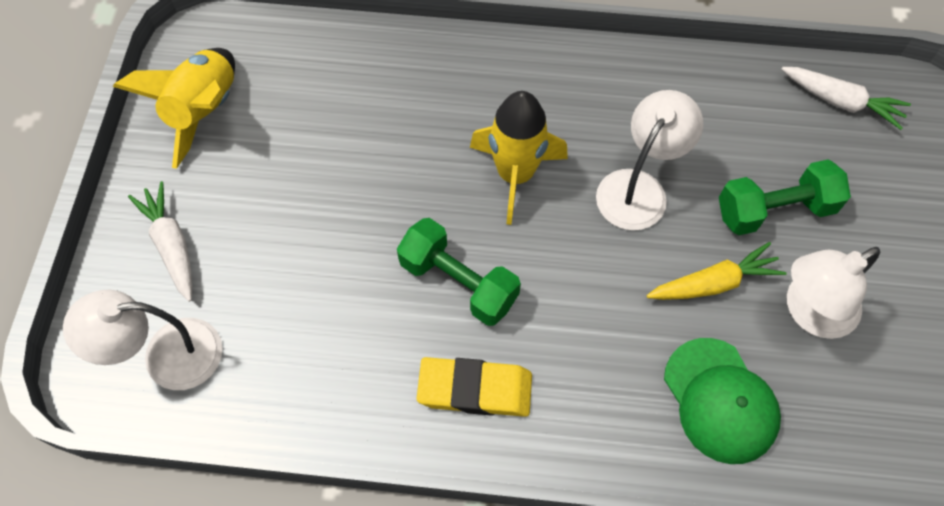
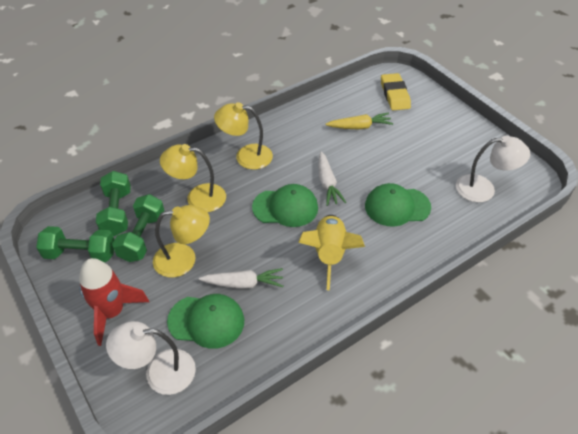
green cap: [664,338,781,464] = 1 -> [167,294,244,349] [252,184,318,227] [365,183,431,227] = 3
green dumbbell: [397,218,521,326] [719,160,851,235] = 2 -> [36,226,114,263] [96,171,131,236] [113,194,164,262] = 3
red rocket: none = 0 -> [79,258,149,346] = 1
white lamp: [63,290,223,390] [596,90,703,230] [787,247,880,339] = 3 -> [106,321,196,395] [456,135,530,202] = 2
yellow lamp: none = 0 -> [153,205,210,277] [160,144,226,212] [214,102,273,170] = 3
yellow rocket: [113,48,235,169] [470,91,568,225] = 2 -> [298,215,365,290] = 1

